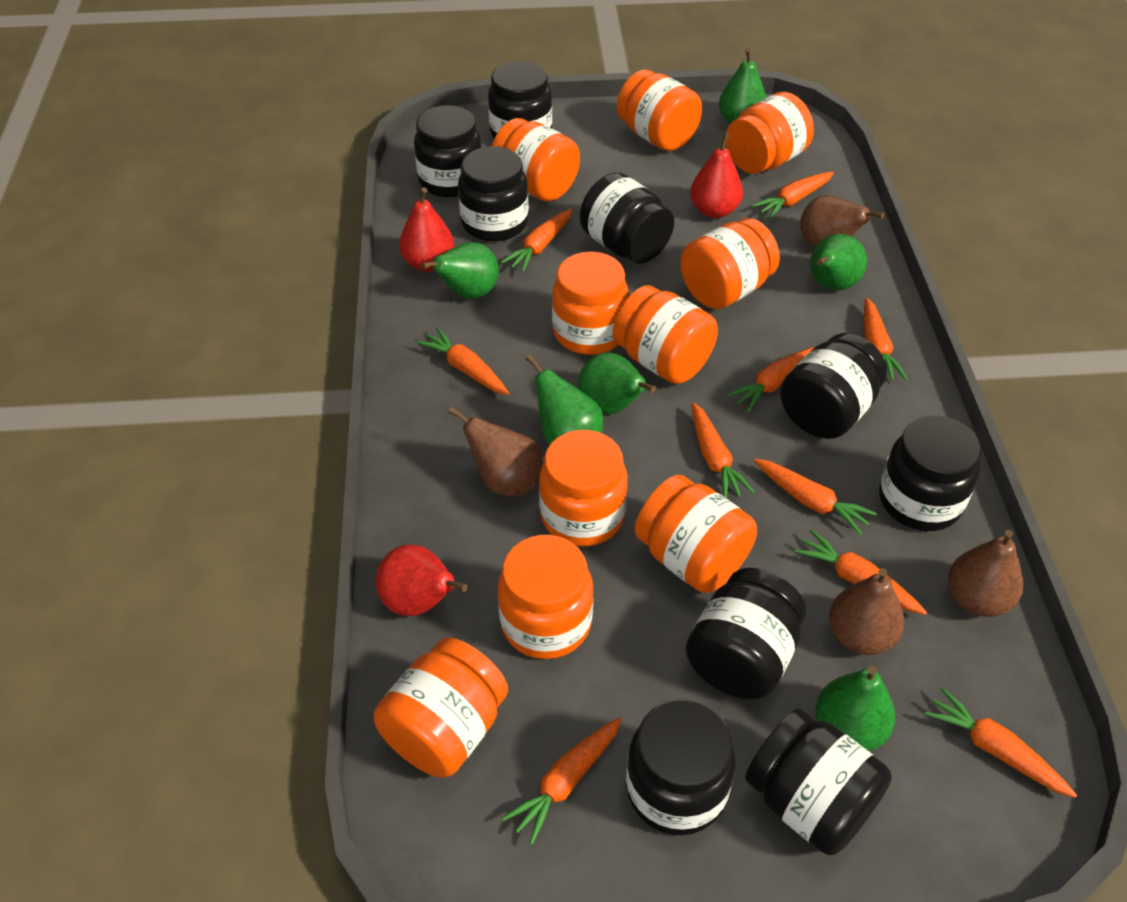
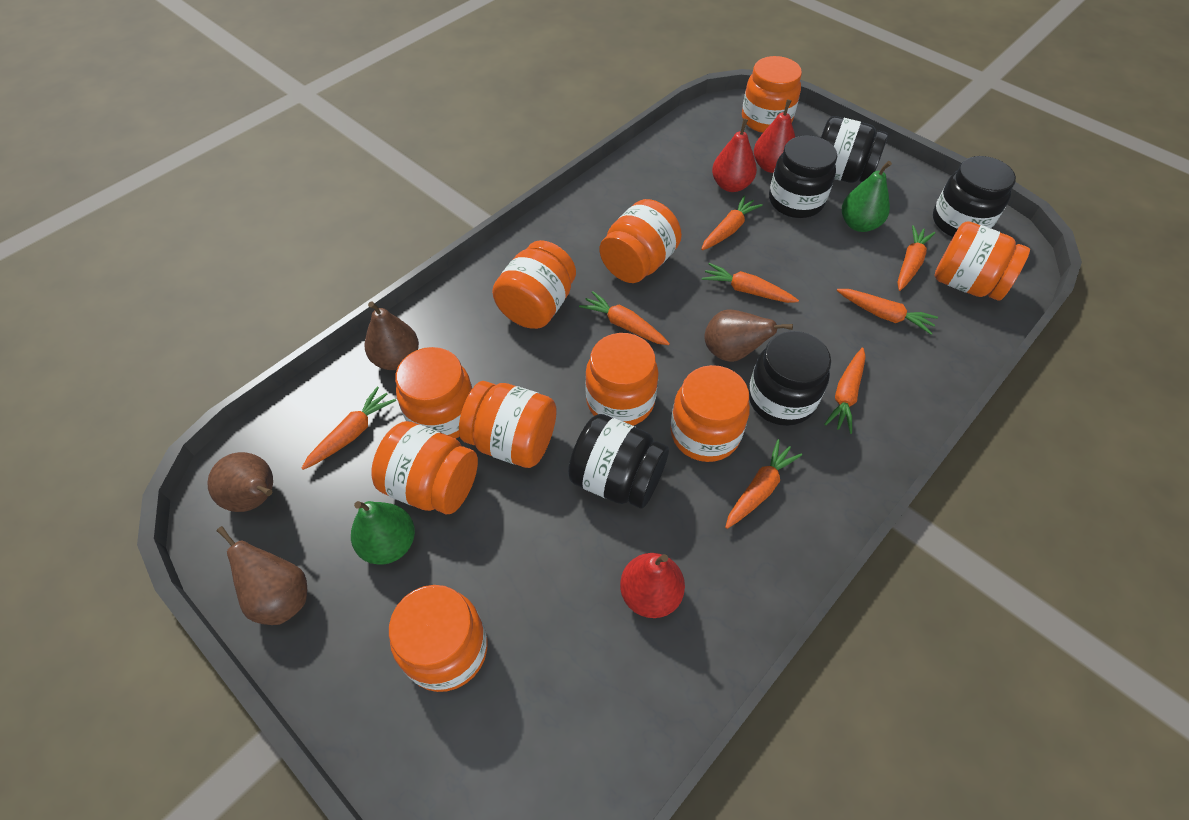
black jar: [414,105,482,197] [458,146,529,242] [488,61,552,139] [580,173,674,264] [626,699,736,835] [685,568,806,700] [745,708,892,855] [780,333,887,439] [879,415,982,531] = 9 -> [568,414,669,508] [748,331,831,426] [769,135,837,218] [821,116,888,183] [933,156,1016,237] = 5
green pear: [421,242,499,299] [526,355,603,445] [578,353,656,414] [719,48,766,124] [810,234,867,290] [815,666,895,751] = 6 -> [351,501,415,565] [842,161,892,232] = 2
orange carrot: [416,327,510,395] [501,209,572,273] [502,717,622,845] [692,402,755,498] [726,347,815,412] [752,172,834,219] [754,459,877,535] [794,529,927,615] [864,298,908,381] [924,687,1077,798] = 10 -> [301,387,396,470] [579,291,670,345] [701,195,763,250] [702,263,799,303] [725,439,802,529] [824,347,866,434] [837,289,938,334] [898,225,935,291] = 8

